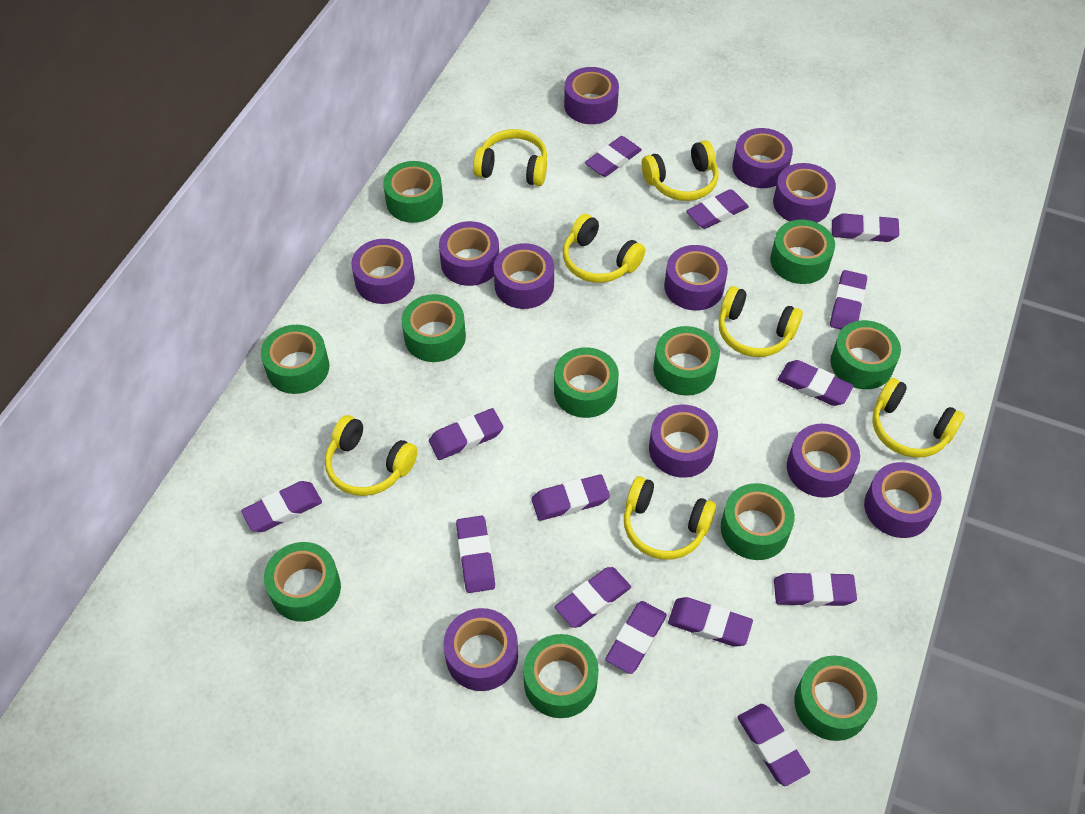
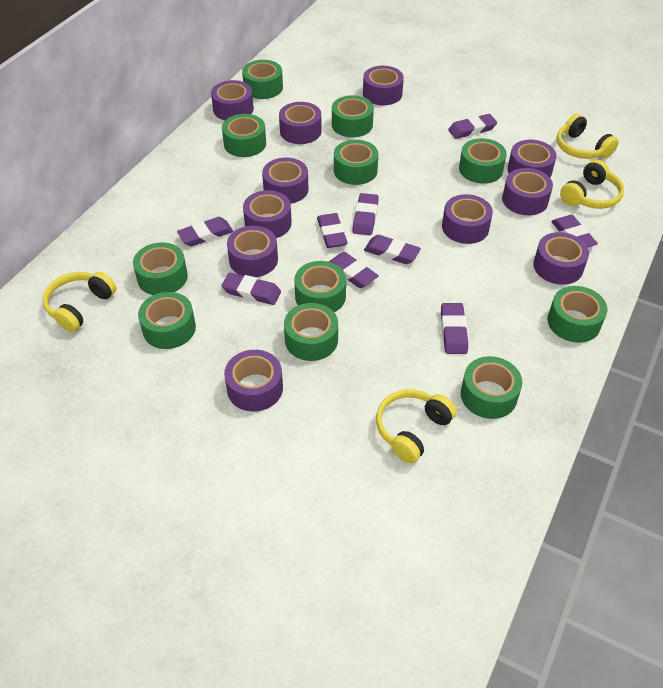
purple eraser: [241,481,322,532] [429,408,504,460] [456,516,495,593] [531,474,610,521] [555,567,631,628] [585,136,642,177] [605,601,667,674] [668,597,753,647] [686,189,749,229] [737,704,810,786] [774,572,857,607] [778,360,854,406] [830,270,867,330] [832,213,899,242] = 14 -> [177,217,233,246] [221,273,281,305] [317,213,348,248] [329,252,379,288] [352,193,379,235] [364,235,421,264] [441,303,468,354] [448,114,497,139] [551,215,598,247] = 9
yellow headphones: [325,415,418,496] [473,129,547,186] [563,214,645,283] [624,476,716,560] [642,140,719,201] [719,286,803,357] [872,378,965,458] = 7 -> [42,272,116,332] [376,389,457,463] [556,114,619,159] [560,160,624,209] = 4

